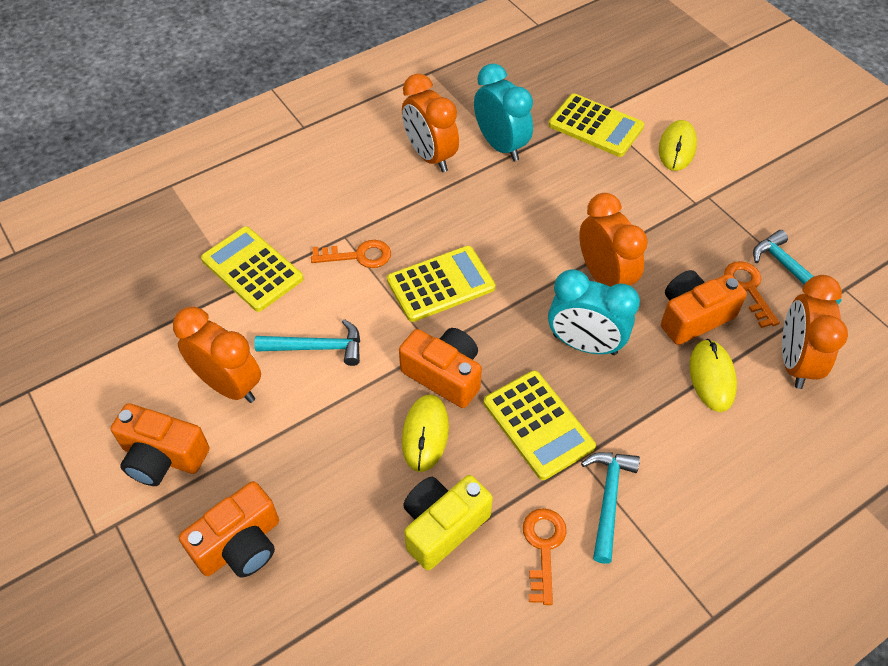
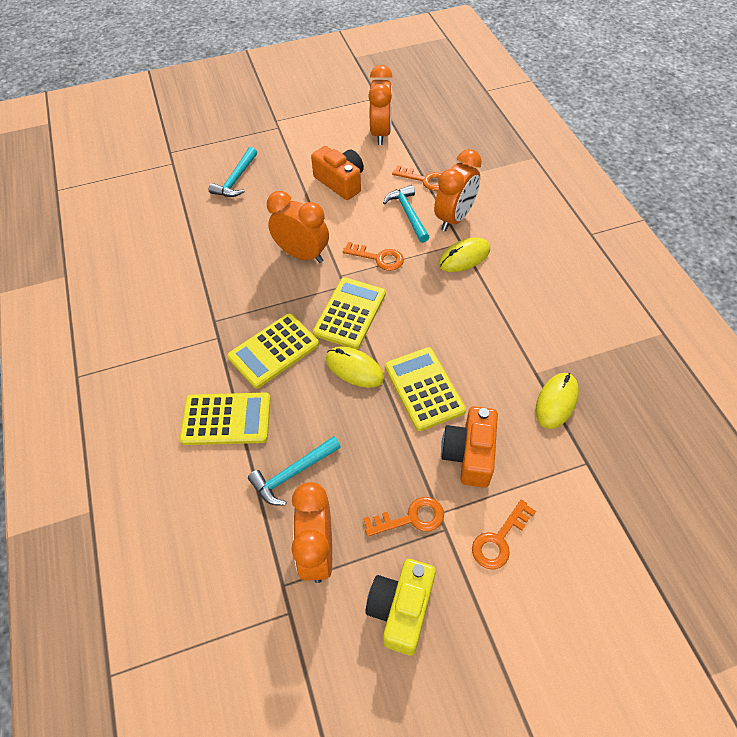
orange camera: [111,403,209,486] [179,481,279,578] [399,328,482,408] [661,270,747,345] = 4 -> [311,146,364,200] [441,406,498,488] = 2
orange key: [311,240,391,268] [523,508,567,605] [724,261,780,328] = 3 -> [343,242,404,271] [364,497,444,537] [392,165,442,191] [472,499,536,570] = 4
turquoise clock: [474,63,533,161] [548,269,640,355] = 2 -> none = 0

